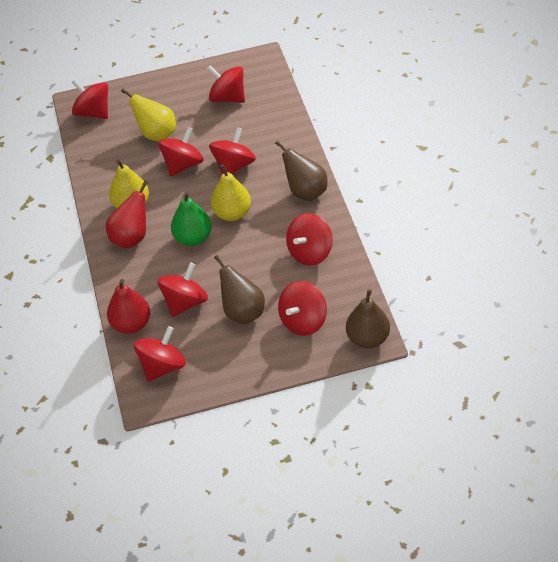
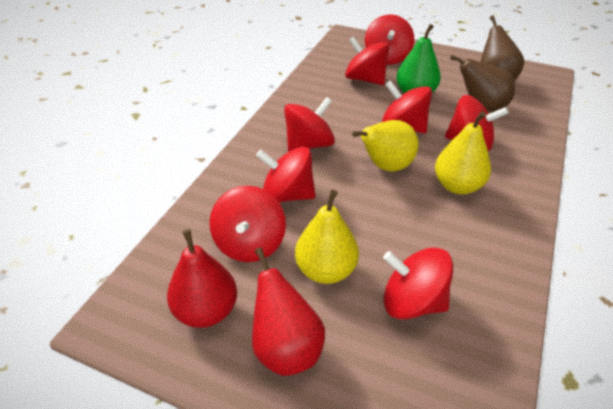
brown pear: [214,255,265,324] [275,141,328,201] [346,289,390,348] = 3 -> [450,55,515,111] [480,15,524,81] = 2

